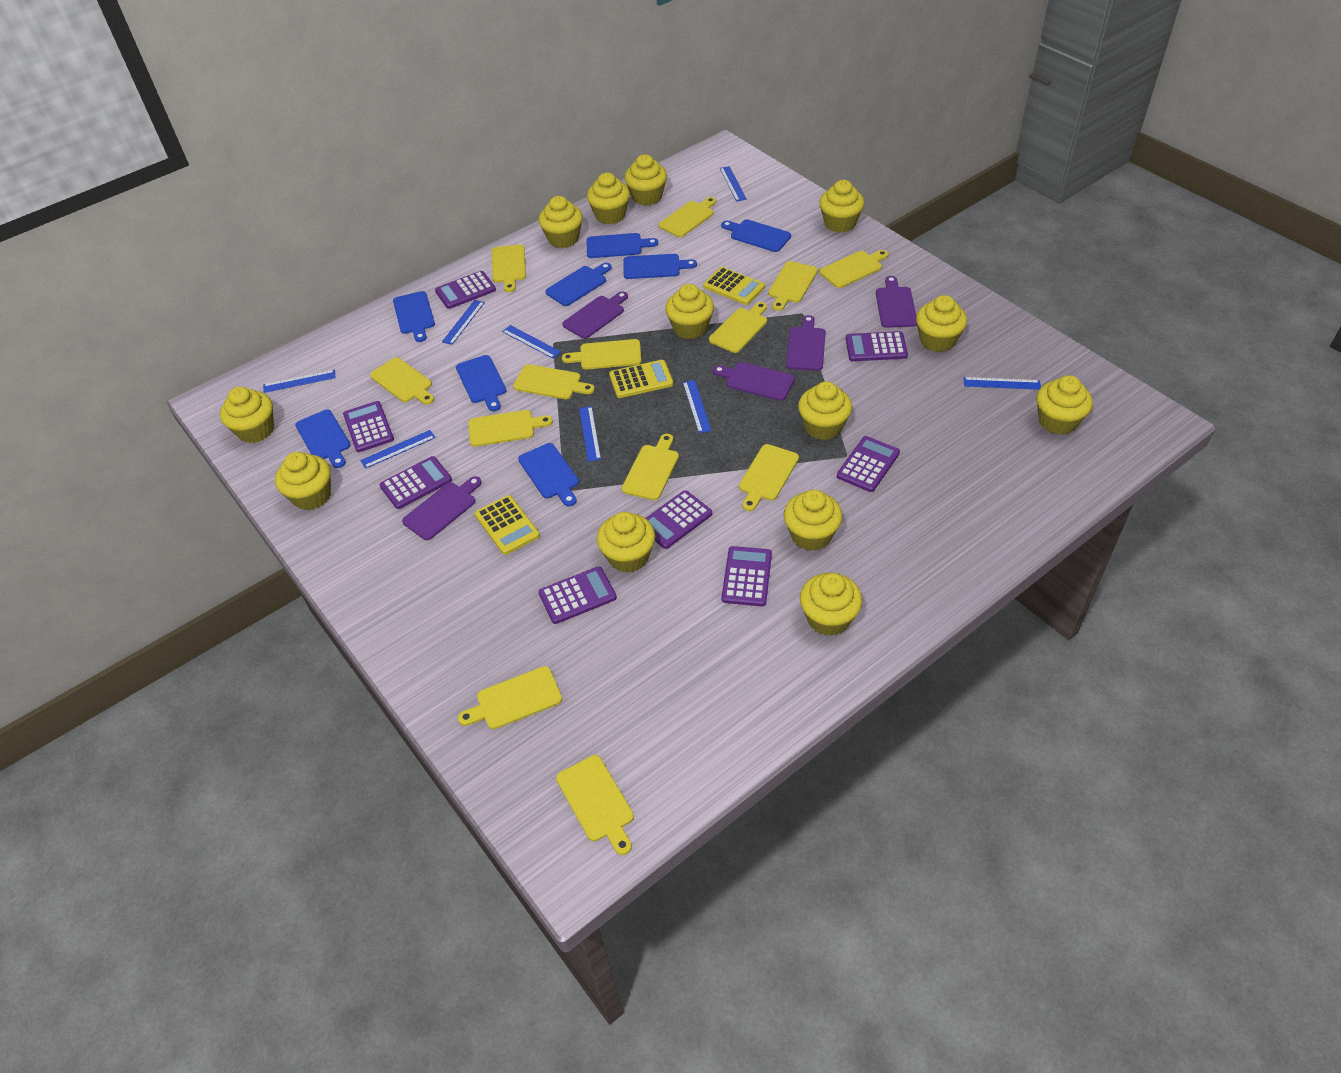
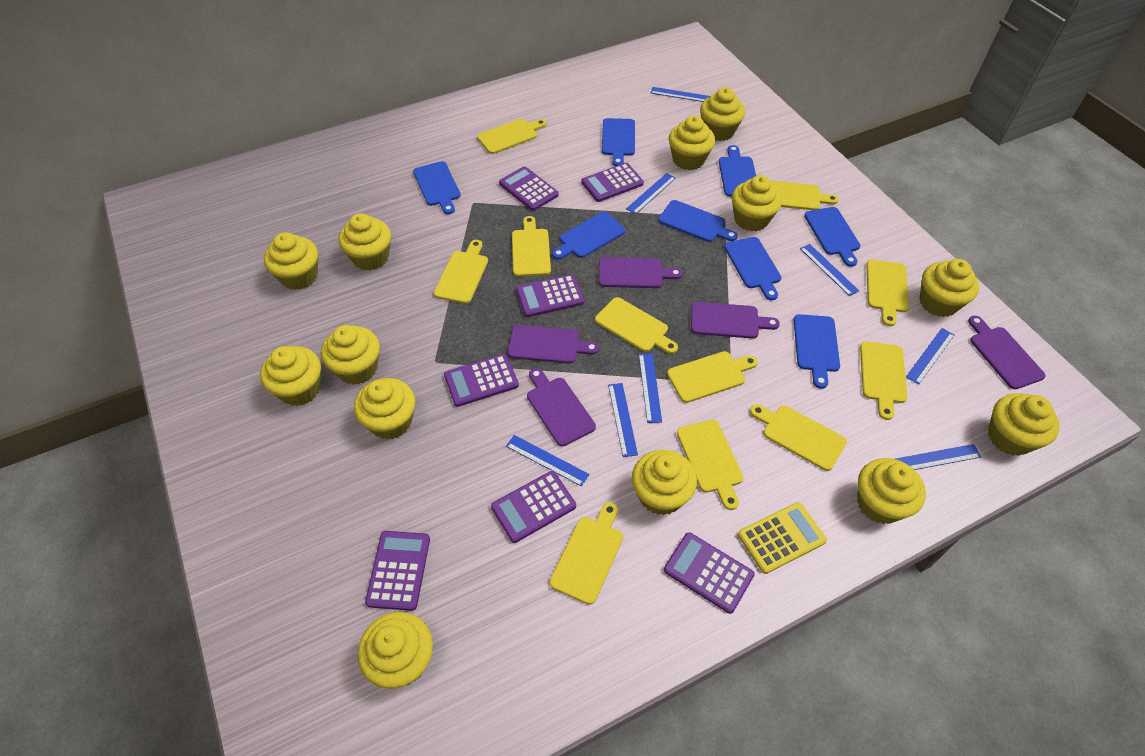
purple calculator: [343,401,394,452] [380,456,452,509] [435,271,496,309] [538,566,617,624] [646,490,712,549] [722,546,772,606] [837,436,900,492] [846,331,908,361] = 8 -> [365,531,430,611] [444,354,519,407] [491,471,576,543] [499,166,559,211] [516,274,584,317] [581,163,644,202] [664,532,755,614] = 7
yellow calculator: [475,495,540,555] [609,360,674,398] [703,267,765,305] = 3 -> [738,502,827,574] = 1
yellow cutting board: [370,357,434,405] [458,666,562,729] [468,410,553,447] [492,244,526,292] [513,364,595,399] [556,755,634,855] [562,339,642,370] [622,434,679,500] [658,197,716,237] [709,302,767,353] [739,444,799,511] [768,261,818,311] [819,250,888,288] = 13 -> [434,240,488,304] [477,119,547,154] [512,216,551,277] [550,502,623,605] [595,297,678,354] [667,351,758,403] [677,420,744,510] [750,404,847,471] [770,180,839,210] [860,341,907,420] [866,259,909,326] = 11

